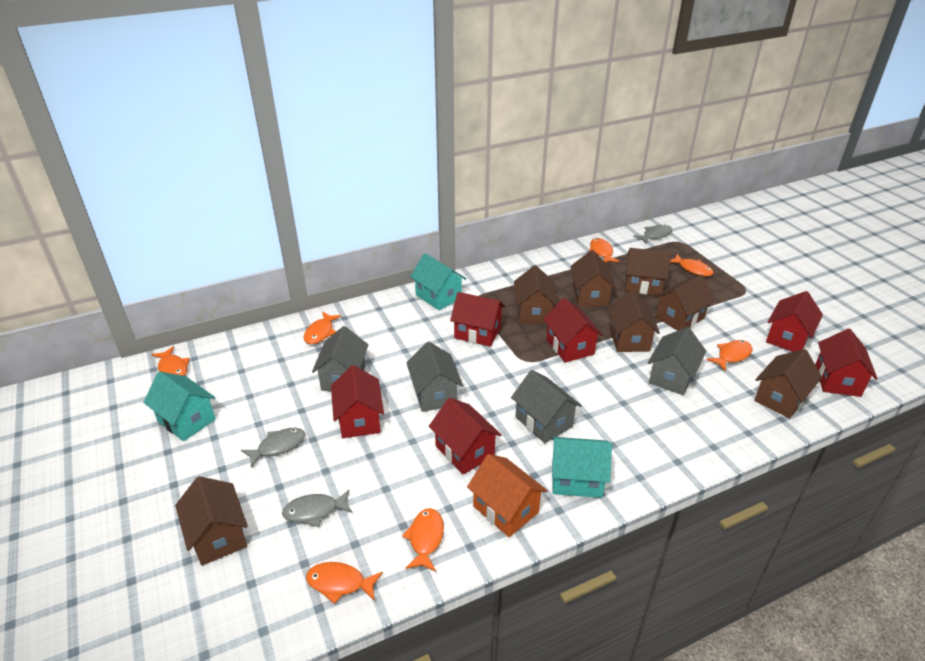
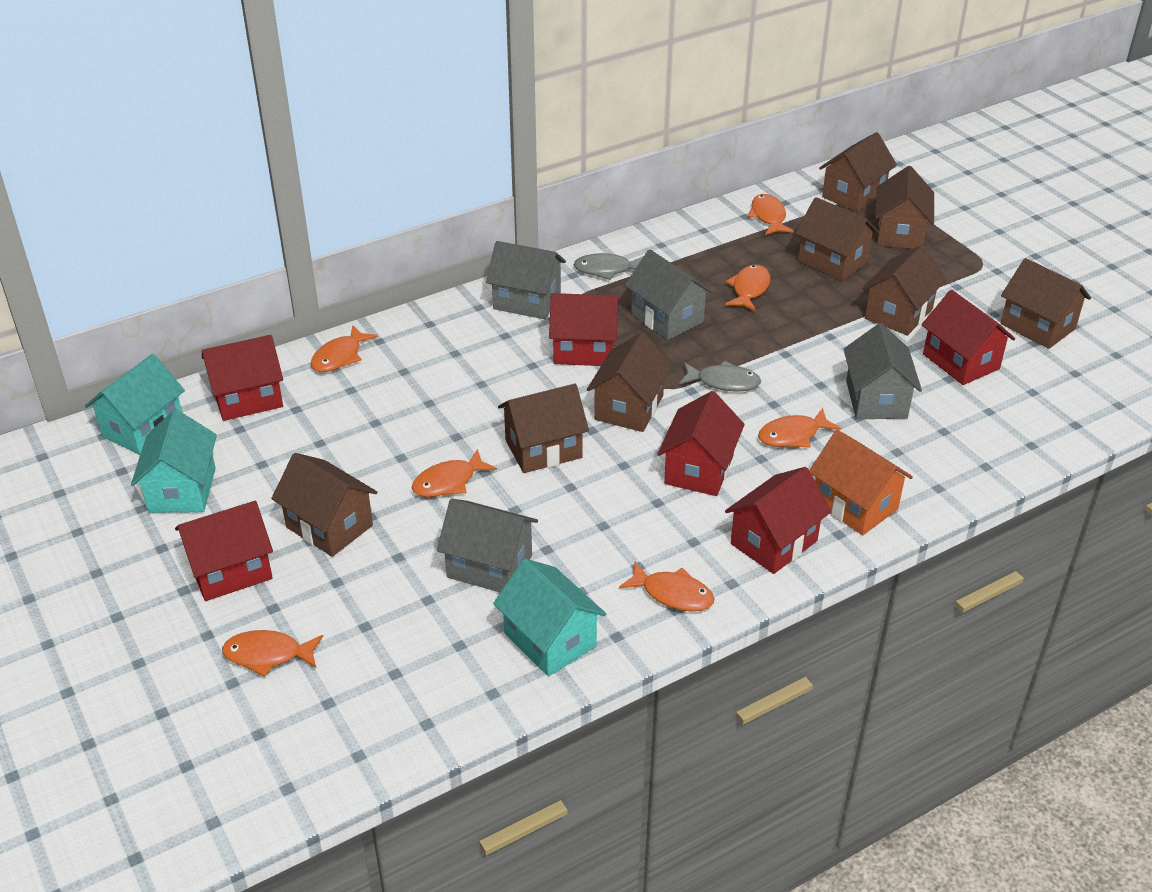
brown house: [175,476,248,566] [514,265,558,324] [571,250,617,307] [608,290,660,352] [625,248,671,295] [655,275,715,331] [754,349,822,419] = 7 -> [271,453,377,557] [498,384,589,473] [587,332,673,432] [795,197,879,281] [819,132,897,212] [862,245,946,336] [875,166,934,249] [1001,258,1091,349] = 8
grey fish: [241,428,305,468] [282,490,352,527] [633,224,672,244] = 3 -> [573,253,644,280] [679,361,761,392] = 2

